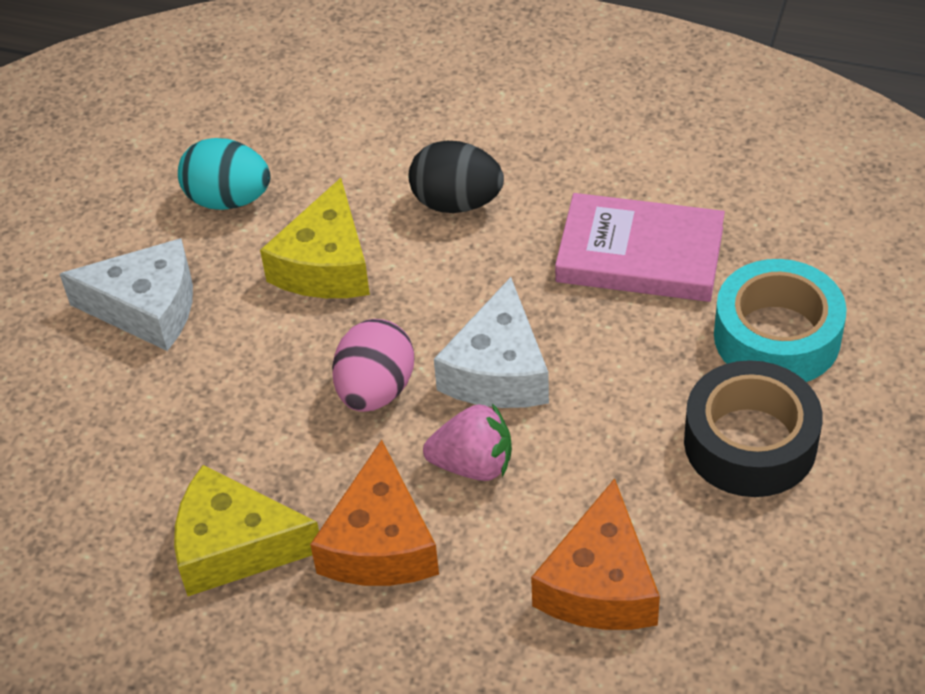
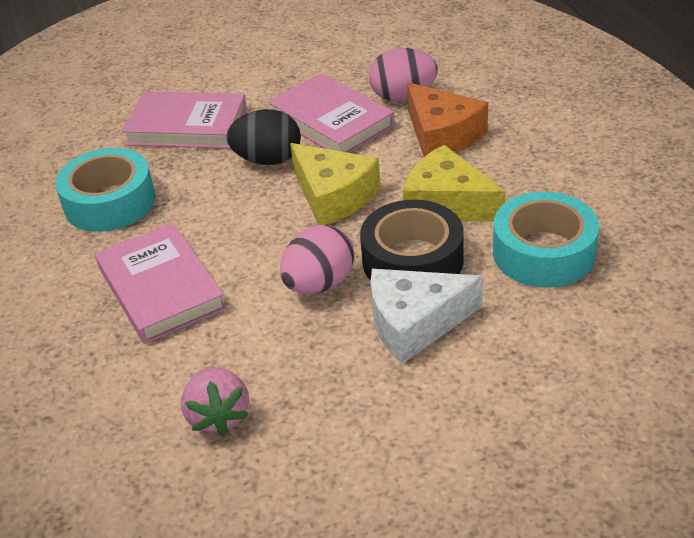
orange cheese: [310,440,439,586] [531,478,660,630] = 2 -> [407,82,488,157] = 1
pink book: [555,193,725,302] = 1 -> [95,223,227,344] [122,91,247,149] [268,73,395,153] = 3
pink egg: [332,319,414,412] = 1 -> [280,225,354,294] [369,48,438,101] = 2
turquoise egg: [178,138,271,210] = 1 -> none = 0
turquoise tape: [714,259,847,382] = 1 -> [55,148,155,232] [493,192,599,288] = 2
white cheese: [60,238,193,351] [434,277,549,408] = 2 -> [370,269,483,364] = 1

